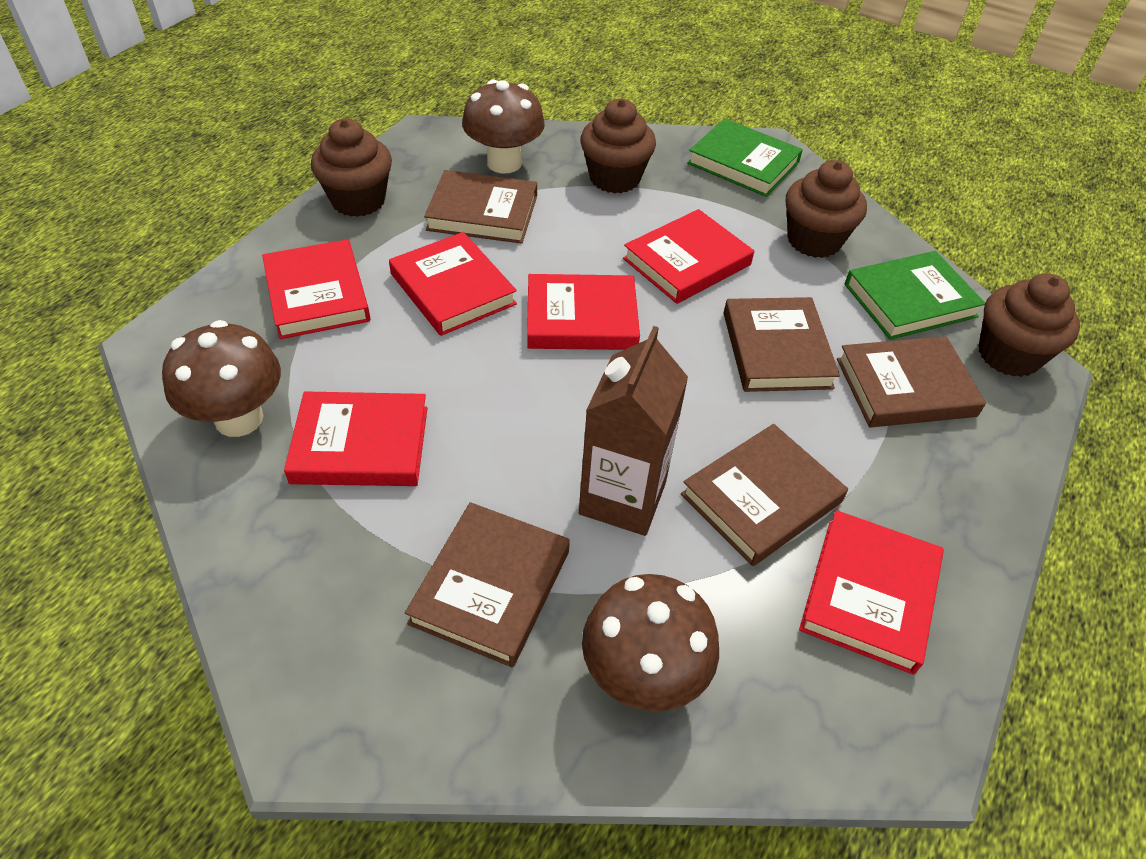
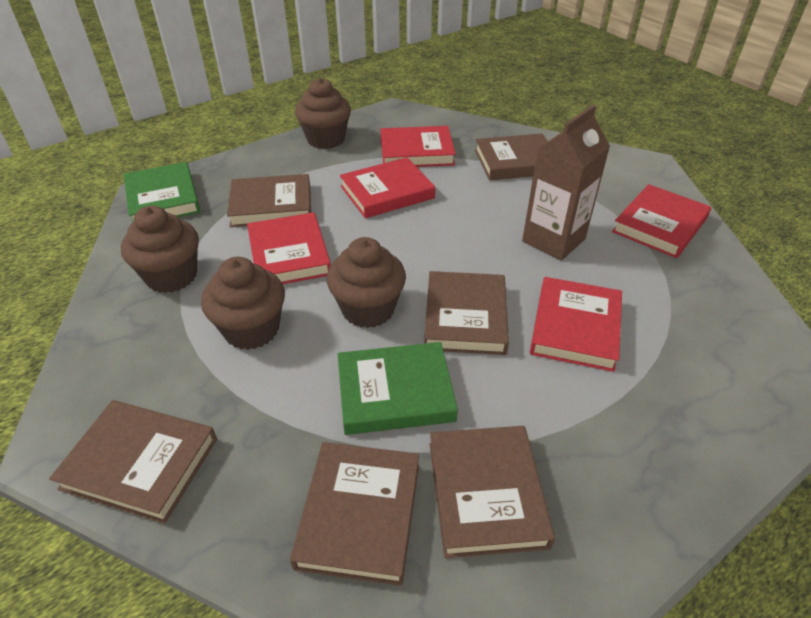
brown book: [405,502,570,667] [424,170,537,244] [681,424,848,566] [724,297,840,392] [837,336,986,427] = 5 -> [49,400,217,524] [227,174,311,227] [290,442,419,586] [424,271,509,355] [430,426,555,558] [475,133,548,180] = 6
brown mushroom: [162,320,281,437] [462,79,545,173] [582,574,719,712] = 3 -> none = 0
red book: [262,239,371,339] [284,391,427,486] [389,232,517,336] [527,274,640,350] [623,209,754,304] [799,510,944,675] = 6 -> [247,212,331,284] [340,157,435,218] [381,126,456,167] [530,277,622,372] [612,184,711,258] = 5

